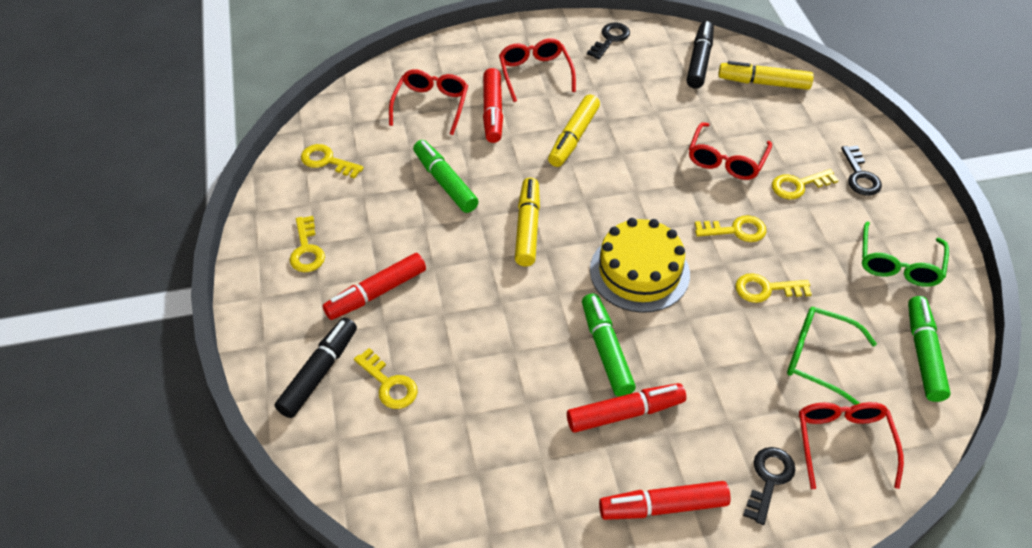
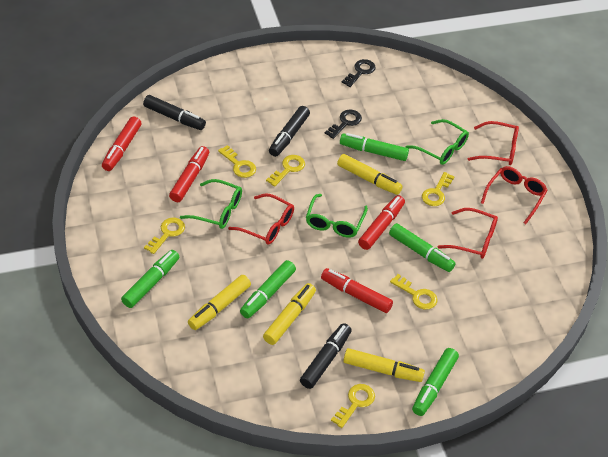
black key: [587,23,630,59] [743,447,796,525] [841,145,882,196] = 3 -> [325,109,362,139] [342,59,376,87] = 2
black marker: [275,318,357,418] [687,21,714,89] = 2 -> [143,95,206,130] [269,106,310,157] [300,323,352,389] = 3
green glasses: [787,307,877,405] [862,221,949,287] = 2 -> [180,179,242,229] [306,194,368,238] [405,119,469,165] = 3
green marker: [413,140,479,213] [582,293,636,397] [908,296,951,402] = 3 -> [121,250,179,308] [240,260,296,318] [340,133,409,161] [389,223,456,272] [412,348,459,416] = 5
yellow cake: [590,218,690,313] = 1 -> none = 0
yellow marker: [515,178,540,267] [548,95,600,167] [718,61,814,90] = 3 -> [188,275,251,330] [263,283,316,345] [337,154,403,195] [343,348,425,382] = 4

